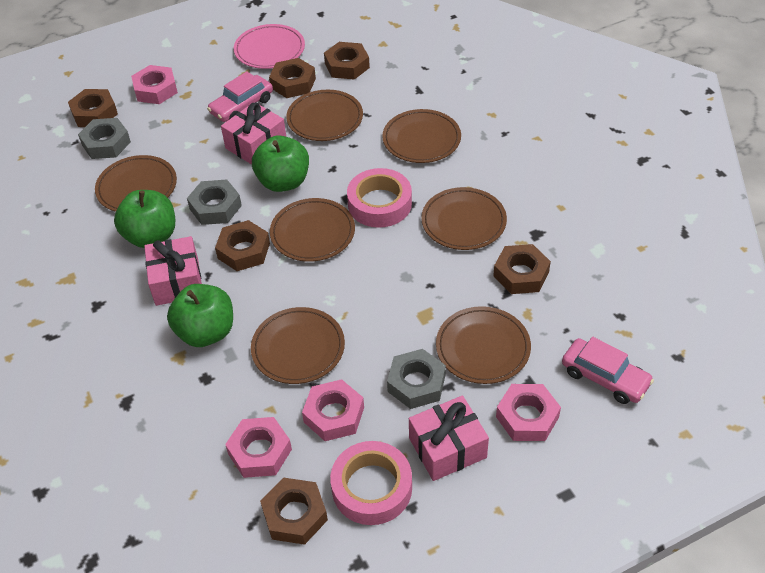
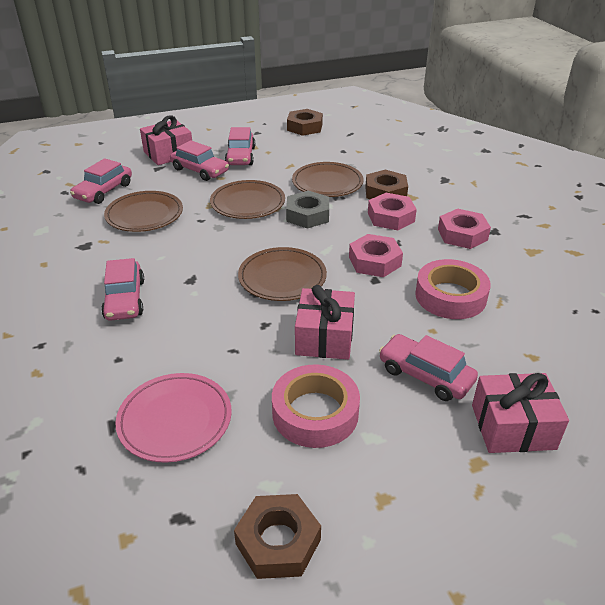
brown nut: [68,89,118,127] [215,220,270,271] [260,478,328,545] [269,58,316,98] [324,42,370,80] [493,244,551,294] = 6 -> [234,494,321,579] [287,109,323,136] [365,169,408,199] = 3
brown plate: [95,155,177,212] [251,307,345,384] [270,198,355,262] [286,90,363,141] [382,109,461,163] [421,187,507,250] [436,306,531,384] = 7 -> [104,191,183,232] [210,180,285,219] [238,247,327,301] [292,162,364,197] = 4
green apple: [114,190,175,248] [167,284,233,347] [252,135,309,192] = 3 -> none = 0
grey nut: [78,118,131,159] [187,180,242,225] [387,349,446,409] = 3 -> [286,191,329,229] = 1
pink car: [207,71,273,122] [562,337,654,404] = 2 -> [70,158,132,204] [101,258,144,321] [170,140,229,181] [225,127,255,165] [379,334,478,401] = 5
pink nut: [131,65,178,104] [225,417,292,478] [302,379,364,441] [496,384,561,441] = 4 -> [349,234,403,277] [368,193,417,230] [438,209,491,249] = 3

